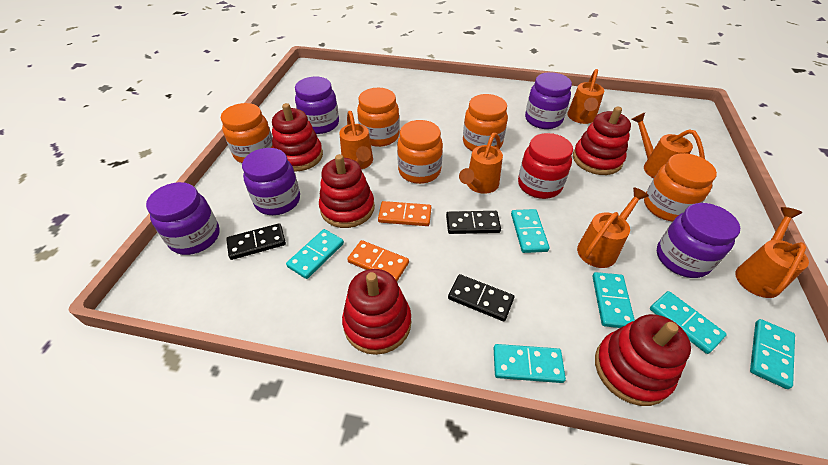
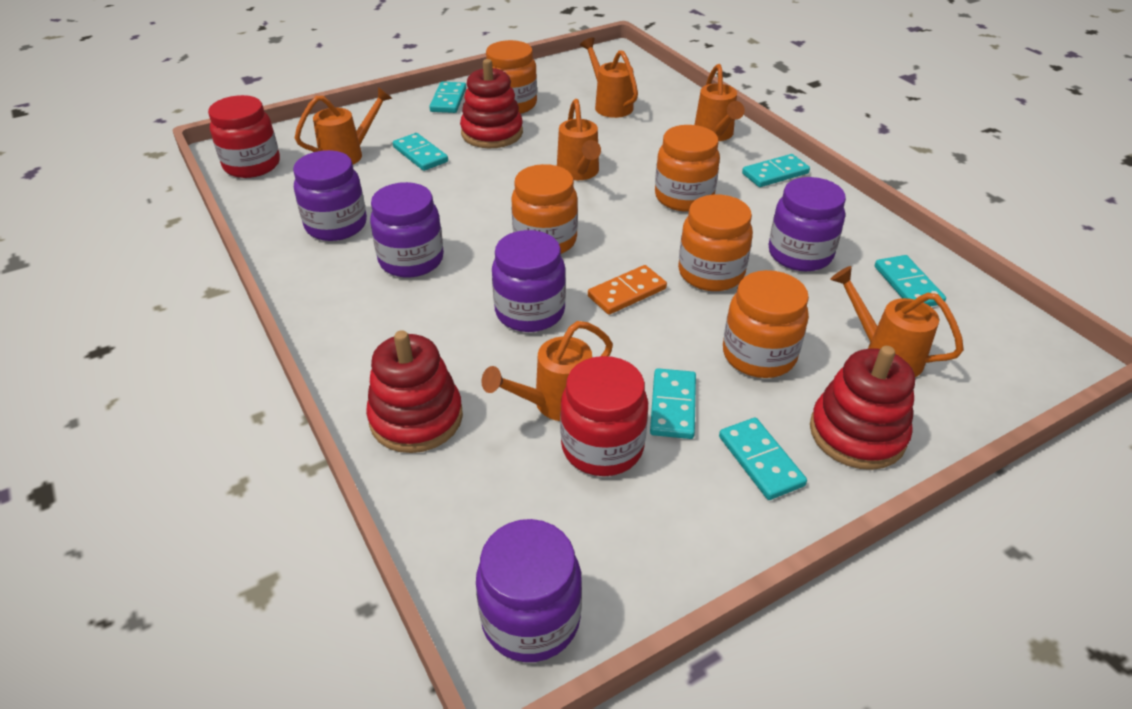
black domino: [226,223,286,260] [446,211,501,234] [448,274,514,321] = 3 -> none = 0
orange domino: [347,240,409,281] [378,201,431,226] = 2 -> [588,265,667,315] = 1
red jar: [518,133,573,199] = 1 -> [208,95,280,178] [560,356,648,476] = 2
red stacking toy: [272,103,323,172] [319,154,375,228] [342,269,411,355] [573,106,631,175] [595,314,691,406] = 5 -> [366,330,463,453] [460,59,523,148] [810,346,915,470] = 3

